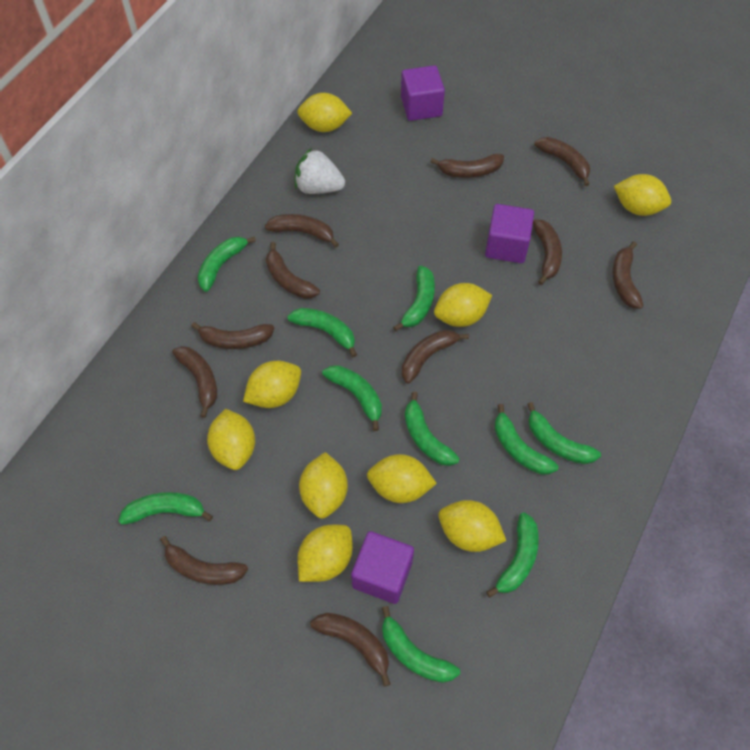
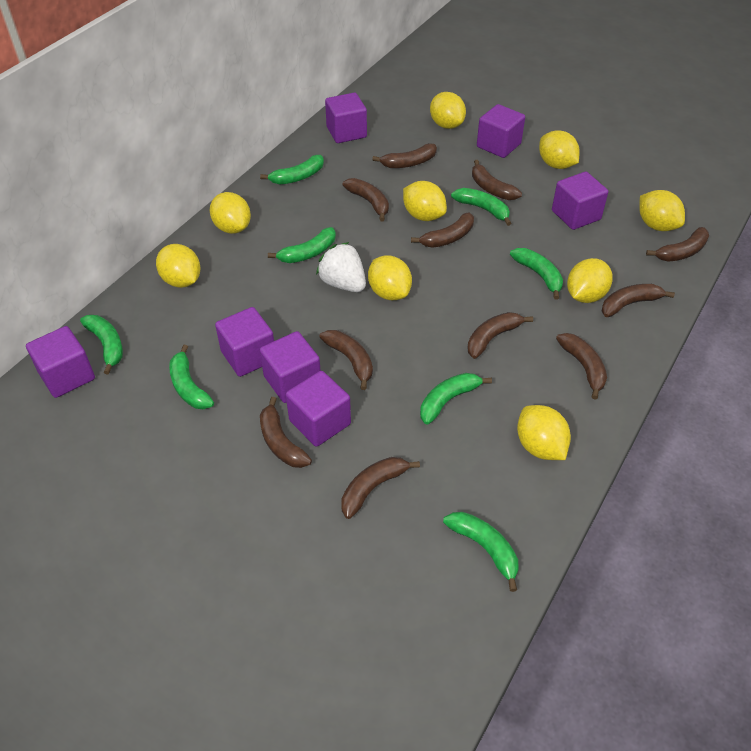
green banana: [119,492,213,525] [198,236,256,292] [287,308,357,357] [322,365,382,431] [382,606,460,683] [393,266,435,331] [405,392,460,466] [486,513,539,597] [495,404,558,474] [527,402,601,464] = 10 -> [80,315,123,375] [169,345,214,409] [260,155,324,185] [268,227,336,263] [420,373,492,425] [443,512,519,592] [451,188,512,226] [510,248,563,300] = 8
purple cube: [351,531,414,604] [401,65,445,121] [485,204,534,263] = 3 -> [26,326,95,398] [215,307,274,377] [260,331,321,403] [286,371,351,447] [325,93,367,143] [477,104,525,158] [552,172,608,230] = 7

